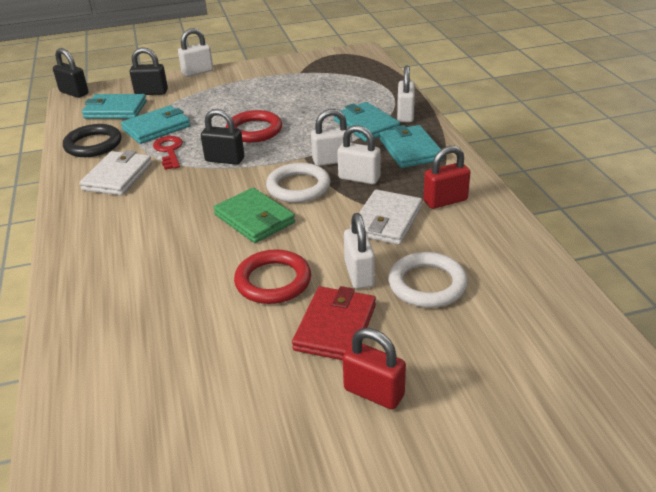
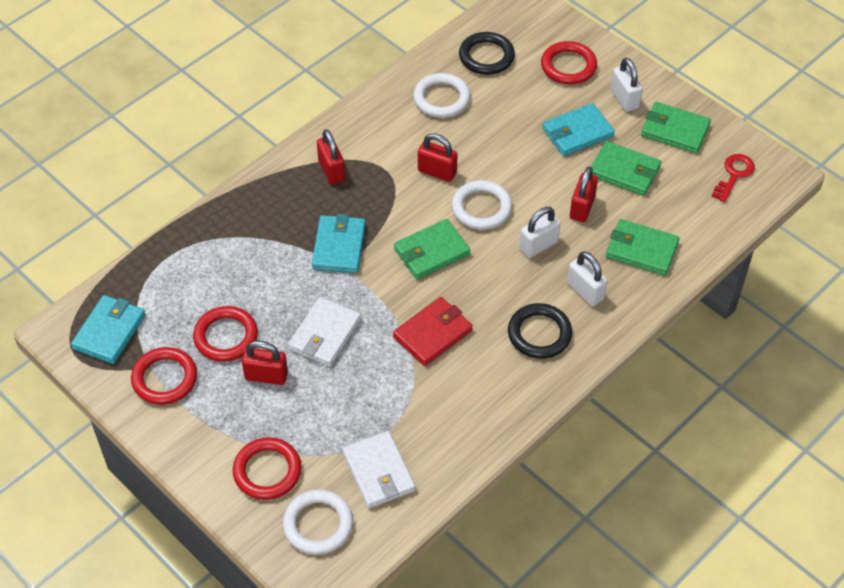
black padlock: [53,48,88,98] [130,47,168,95] [201,109,244,165] = 3 -> none = 0
black ring: [63,124,122,157] = 1 -> [459,32,515,75] [508,303,572,359] = 2
green wallet: [213,188,295,243] = 1 -> [394,219,470,280] [591,141,661,196] [606,219,679,275] [641,102,711,153] = 4
red padlock: [343,328,406,410] [423,146,470,209] = 2 -> [242,341,288,385] [317,129,345,185] [418,133,458,182] [570,166,598,222] = 4
red ring: [226,110,282,143] [234,249,311,304] = 2 -> [131,347,197,405] [193,306,258,362] [233,437,302,500] [541,41,597,85] = 4
turquoise wallet: [82,94,147,119] [121,105,190,144] [334,102,400,142] [380,125,443,168] = 4 -> [71,295,146,364] [312,214,366,273] [542,103,615,156] = 3
white padlock: [178,28,213,77] [311,109,352,166] [337,125,381,184] [344,213,375,289] [397,66,415,122] = 5 -> [519,207,561,258] [567,251,608,306] [611,58,643,112] = 3
white ring: [266,163,330,203] [388,252,468,308] = 2 -> [283,489,353,555] [413,73,470,118] [452,180,512,230] = 3

